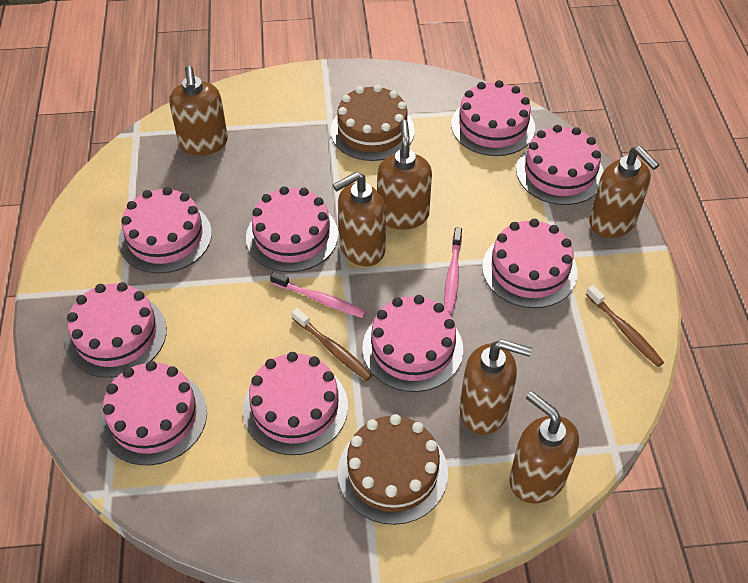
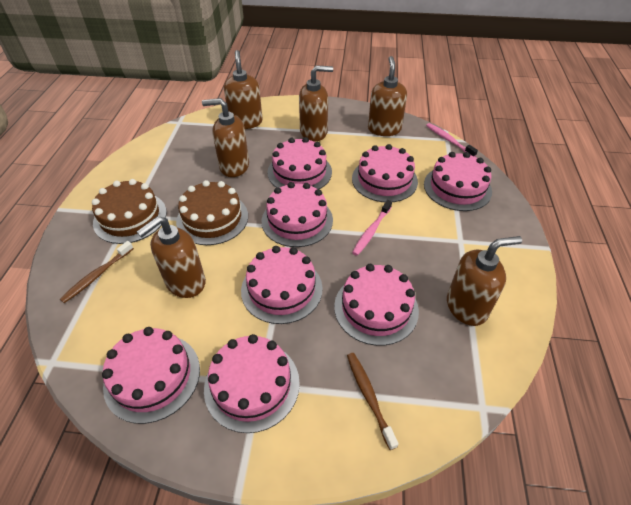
pink cake: [65,282,167,378] [100,361,207,466] [118,187,212,273] [243,352,348,455] [246,186,338,272] [362,295,463,392] [451,80,535,156] [482,219,578,308] [516,125,604,205] = 9 -> [102,327,200,424] [204,334,300,433] [241,246,323,324] [262,182,333,247] [267,137,332,189] [334,264,419,346] [352,144,418,202] [424,152,492,211] = 8

